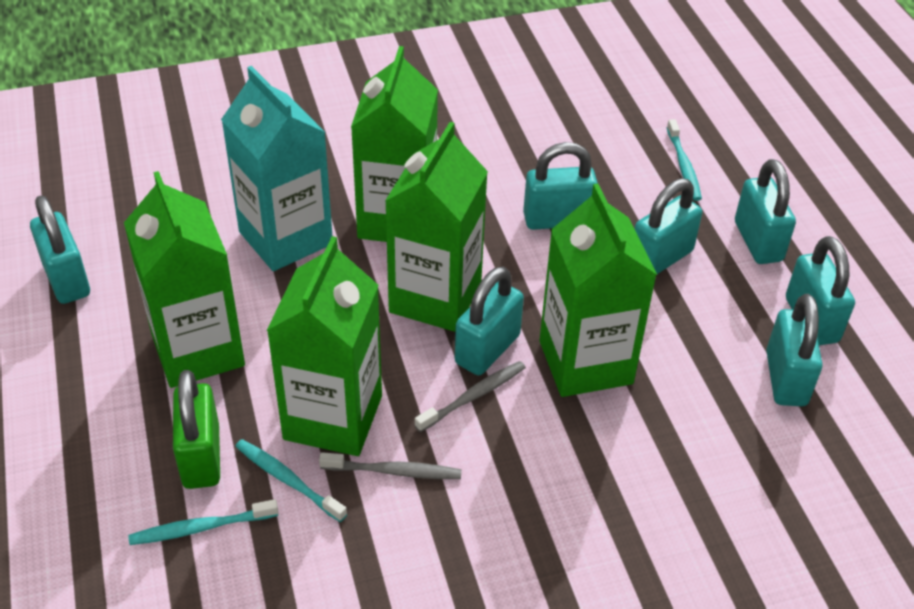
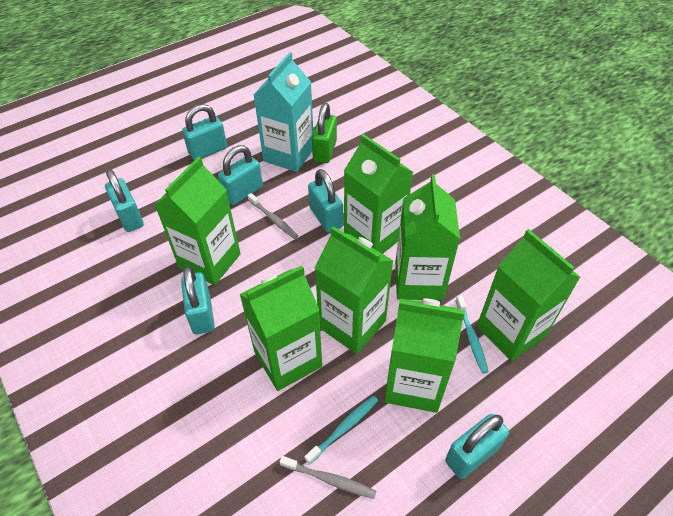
green carton: [124,171,245,388] [266,236,382,456] [351,46,438,242] [385,122,488,332] [539,183,657,397] = 5 -> [155,157,241,285] [240,266,322,391] [315,226,393,354] [344,134,413,254] [384,298,465,413] [395,175,460,300] [477,229,581,361] = 7
turquoise padlock: [30,195,90,304] [455,267,524,375] [523,142,598,230] [634,178,702,274] [735,159,796,264] [766,294,823,406] [786,236,855,345] = 7 -> [105,169,144,232] [181,266,215,335] [182,104,227,160] [218,145,263,205] [308,169,343,233] [445,414,509,479] = 6
turquoise toothbrush: [128,499,279,545] [235,439,347,522] [667,119,702,201] = 3 -> [304,396,378,464] [455,295,489,374] = 2

